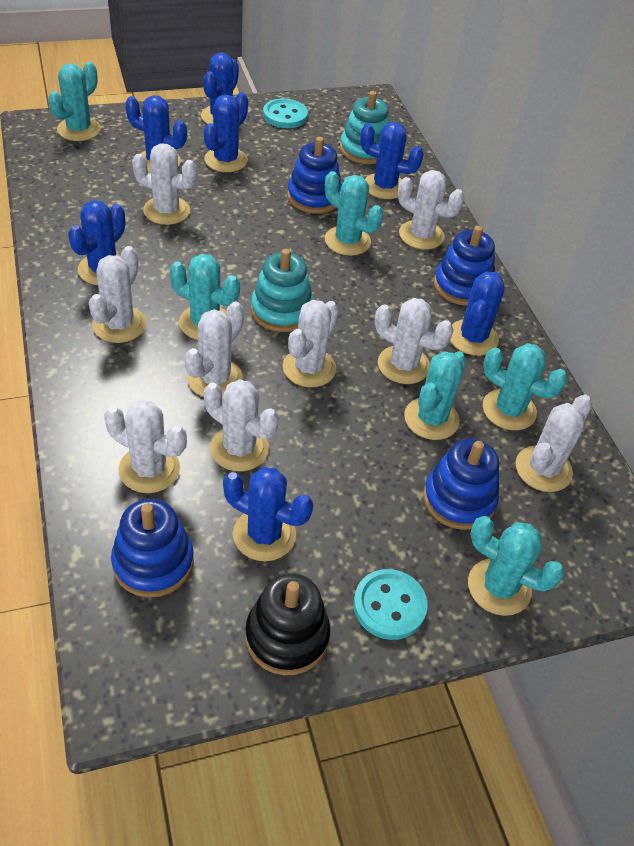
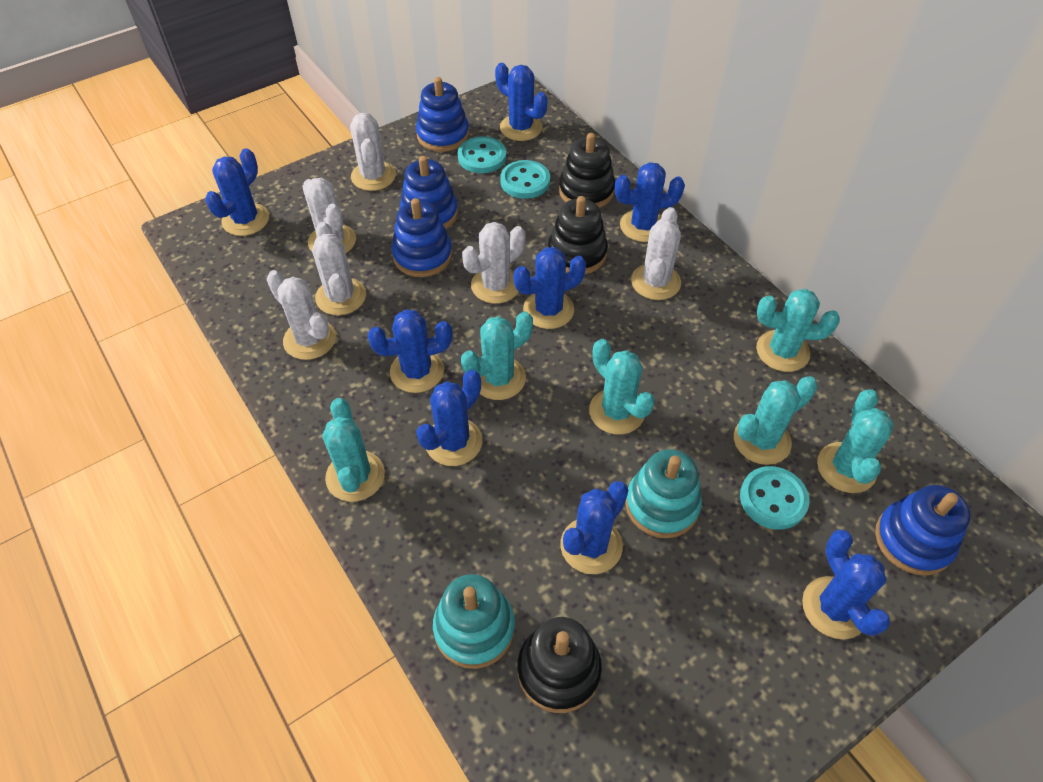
black stacking toy: [245,573,330,675] = 1 -> [517,617,602,713] [548,196,608,274] [559,133,615,208] = 3
blue cactus: [68,200,126,285] [125,95,187,173] [201,53,239,124] [204,92,248,172] [223,467,313,561] [360,122,424,199] [450,272,505,356] = 7 -> [205,148,269,236] [367,309,453,393] [416,370,482,466] [495,63,548,141] [513,247,586,329] [561,481,628,574] [615,162,685,242] [802,529,890,639] = 8
turquoise button: [263,99,308,128] [353,569,428,640] = 2 -> [458,136,506,173] [500,160,550,199] [740,466,809,530] = 3
white cactus: [89,246,146,343] [104,400,187,493] [132,143,197,225] [184,302,244,397] [204,379,279,471] [283,300,339,387] [374,298,454,384] [398,170,464,250] [516,394,592,492] = 9 -> [267,270,336,360] [302,178,356,253] [312,222,366,315] [350,113,396,191] [462,222,526,304] [631,207,681,300] = 6

